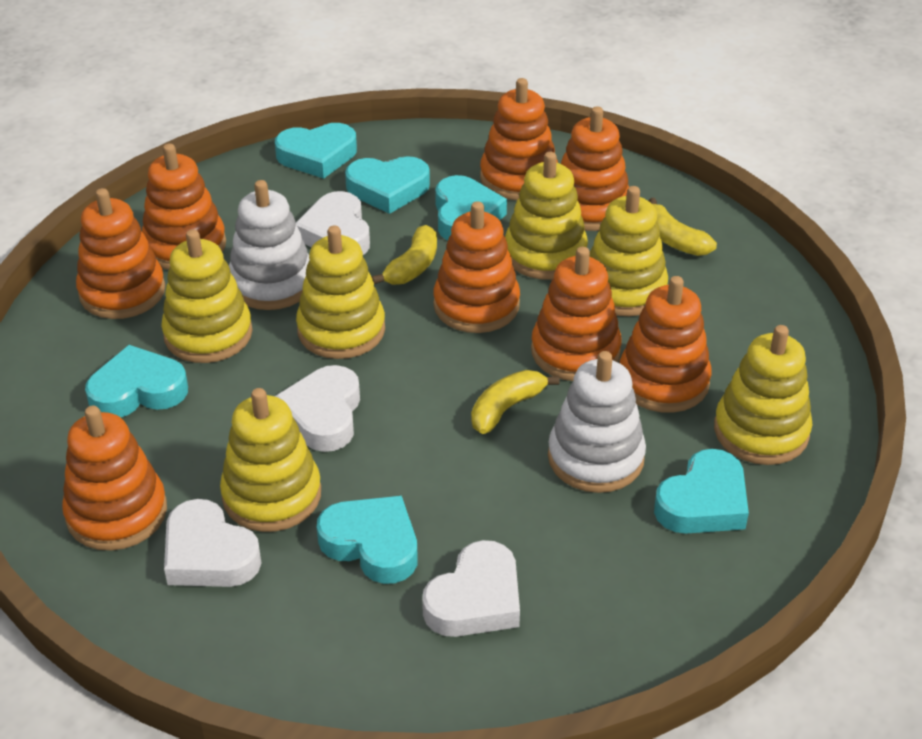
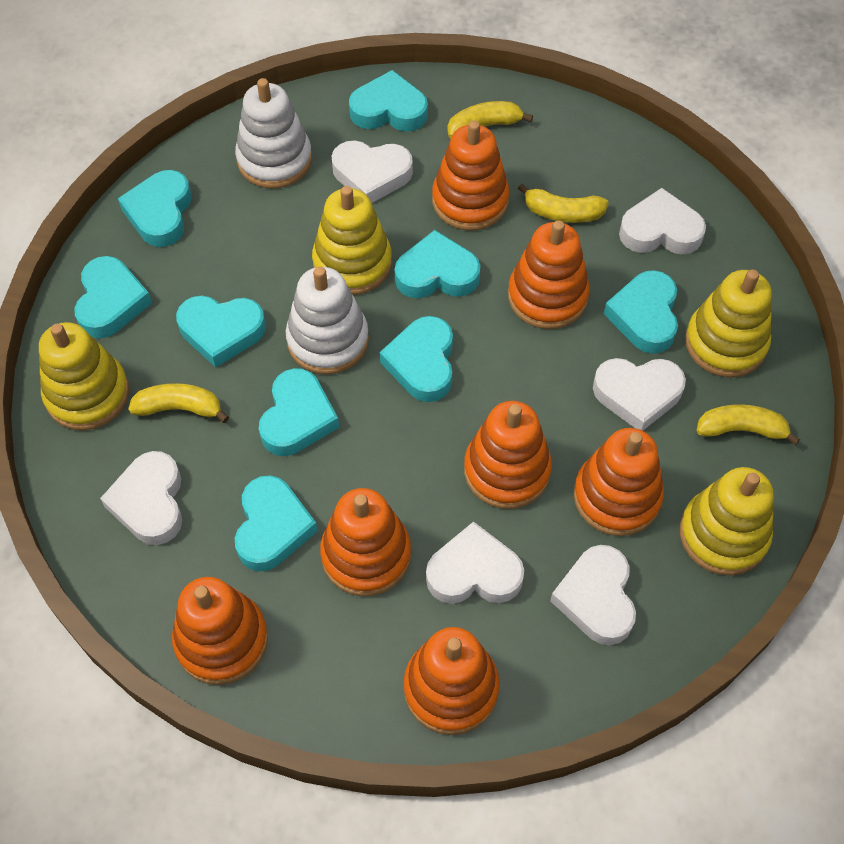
orange stacking toy: [62,406,167,551] [76,188,165,319] [142,143,226,270] [433,201,520,333] [480,78,558,200] [531,247,622,381] [561,106,629,231] [619,276,712,413] = 8 -> [172,577,268,685] [320,488,411,596] [403,627,500,735] [432,121,509,230] [464,401,552,509] [508,220,590,329] [574,428,664,536] = 7
turquoise heart: [85,345,188,417] [275,123,357,179] [317,496,418,584] [345,156,430,214] [435,175,507,240] [654,449,749,534] = 6 -> [74,256,152,339] [118,170,192,247] [176,296,266,367] [235,475,318,571] [259,368,339,456] [349,70,428,131] [380,316,453,402] [395,230,480,299] [604,270,678,354] = 9
white heart: [164,499,262,587] [275,365,360,452] [296,191,370,255] [422,540,520,637] = 4 -> [100,451,182,545] [331,141,413,203] [426,521,524,604] [550,545,636,645] [593,358,686,431] [619,188,706,254] = 6
yellow banana: [372,225,437,285] [471,370,560,434] [649,198,717,256] = 3 -> [128,383,229,423] [447,101,533,138] [518,184,609,223] [696,404,800,445] = 4
yellow stacking toy: [161,229,253,363] [220,388,321,532] [296,226,385,359] [505,152,588,279] [590,186,668,316] [714,325,813,465] = 6 -> [39,322,129,430] [312,186,392,295] [680,467,774,575] [685,270,772,377] = 4

